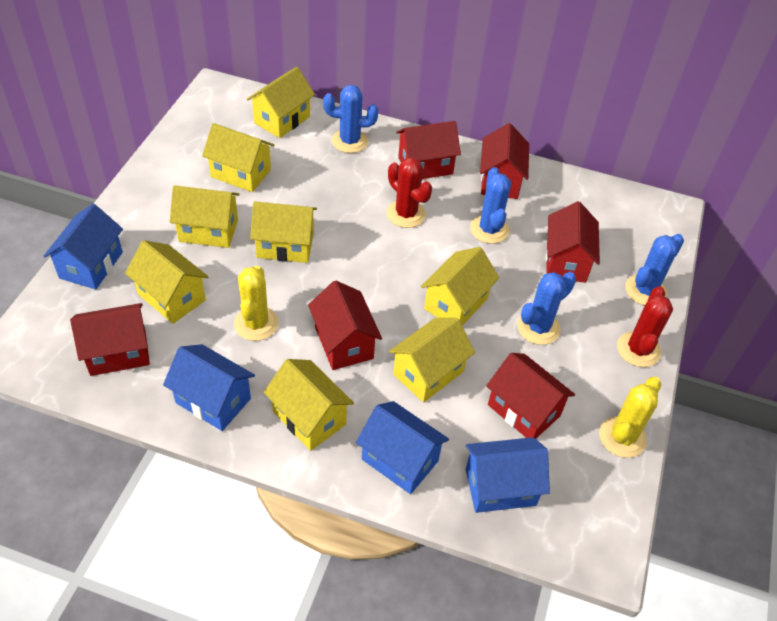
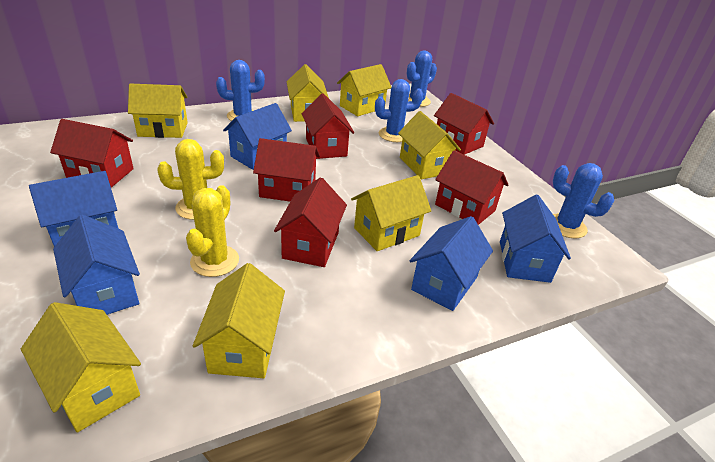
blue house: [44,204,123,289] [163,344,255,431] [356,401,449,494] [466,437,550,513] = 4 -> [29,171,119,247] [53,215,140,315] [223,103,292,170] [410,216,493,311] [500,195,571,283] = 5
red cactus: [387,157,432,228] [617,286,673,367] = 2 -> none = 0
yellow house: [125,240,208,324] [170,185,240,248] [202,123,274,192] [247,67,315,138] [250,201,317,263] [264,359,354,451] [389,318,475,402] [421,247,499,326] = 8 -> [21,302,141,432] [128,83,188,138] [193,263,285,378] [287,64,329,122] [337,64,391,116] [351,175,431,251] [398,111,461,179] = 7

